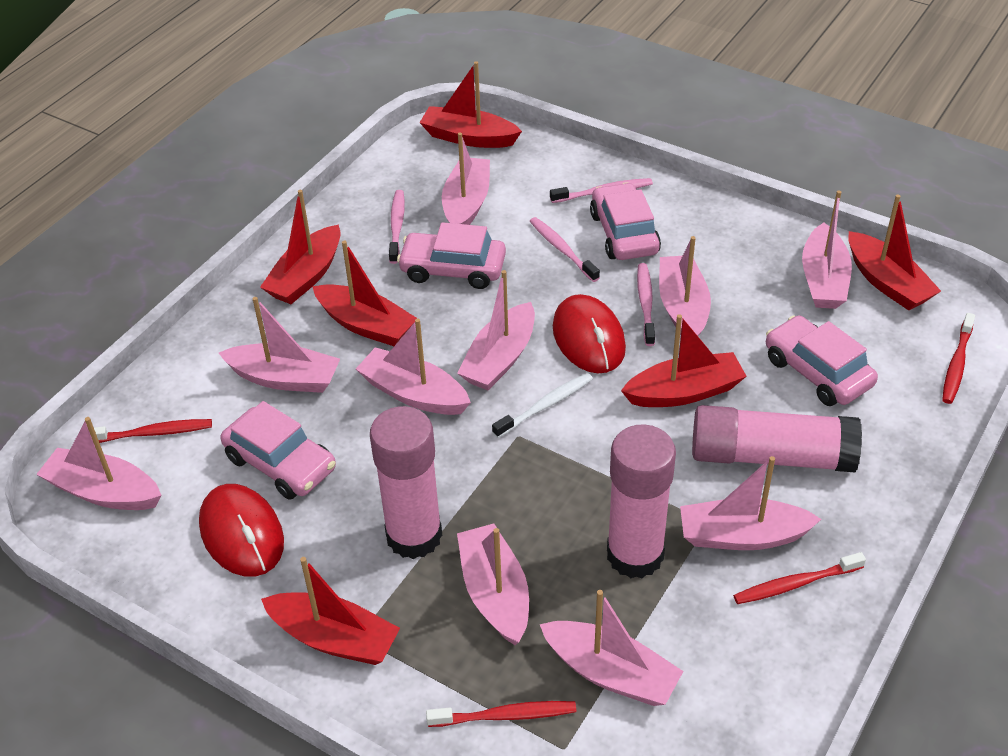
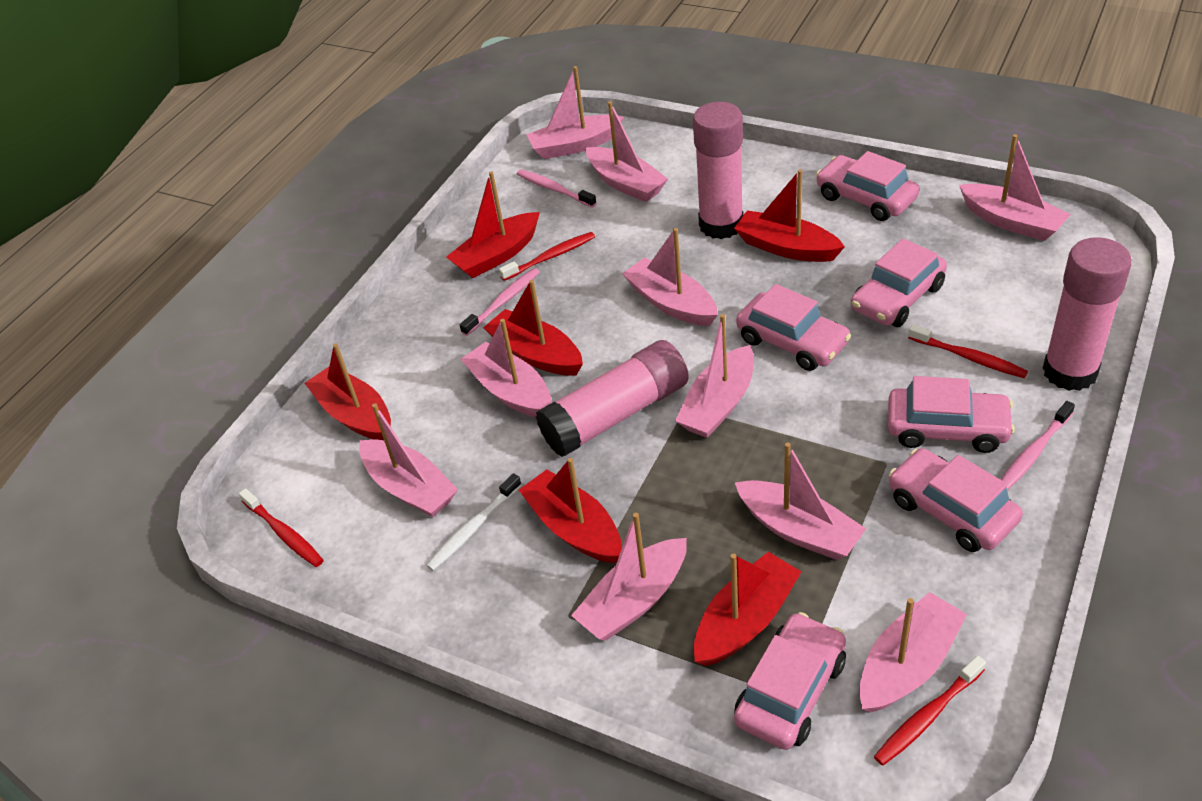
pink car: [220,401,336,500] [397,222,506,289] [590,182,661,260] [766,315,878,406] = 4 -> [734,612,846,750] [736,284,851,371] [816,151,919,221] [851,238,947,327] [888,376,1015,453] [889,448,1023,552] = 6
pink toothbrush: [389,190,405,264] [530,217,600,282] [550,178,653,203] [637,263,655,346] = 4 -> [460,268,540,336] [517,169,597,207] [1001,401,1075,490] = 3
red mouse: [199,484,284,577] [553,294,626,373] = 2 -> none = 0

